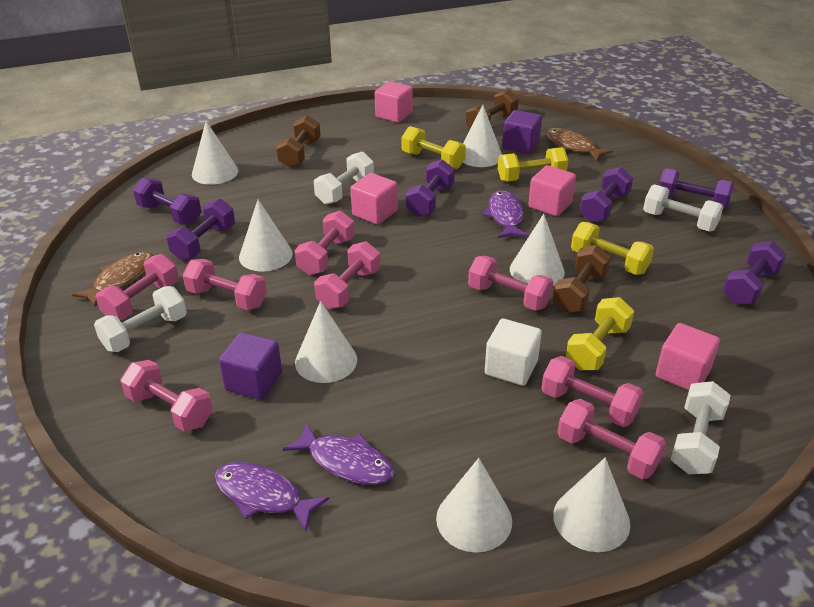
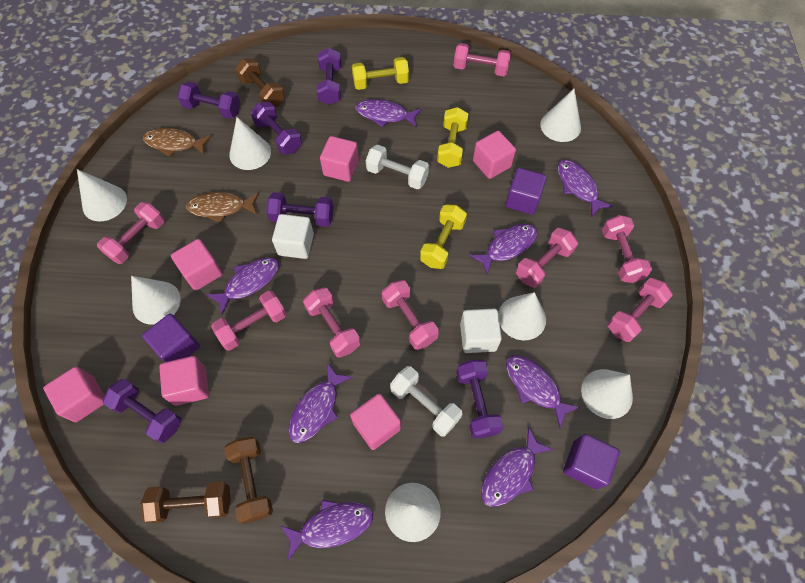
pink cube: [351,173,398,225] [375,81,413,123] [528,165,576,216] [656,323,720,390] = 4 -> [43,367,105,422] [159,356,209,406] [171,239,222,291] [320,136,359,182] [350,394,401,450] [473,131,516,179] = 6
purple cube: [219,332,282,400] [502,110,542,154] = 2 -> [142,314,200,362] [505,168,547,215] [563,434,620,489] = 3
purple fish: [215,462,329,532] [283,422,394,485] [483,190,529,238] = 3 -> [207,257,279,315] [280,500,373,560] [288,363,353,443] [356,99,422,128] [470,224,537,274] [481,427,554,507] [506,355,580,428] [558,159,613,216] = 8
white cube: [485,319,542,386] = 1 -> [272,214,314,259] [460,309,502,353] = 2
white dumbbell: [94,286,187,352] [314,151,374,205] [643,184,723,231] [671,381,731,474] = 4 -> [366,145,429,190] [390,366,462,437] = 2
yellow dumbbell: [401,126,466,169] [498,147,568,182] [566,297,634,370] [571,222,654,275] = 4 -> [352,57,409,90] [420,205,467,269] [437,107,468,168] = 3

